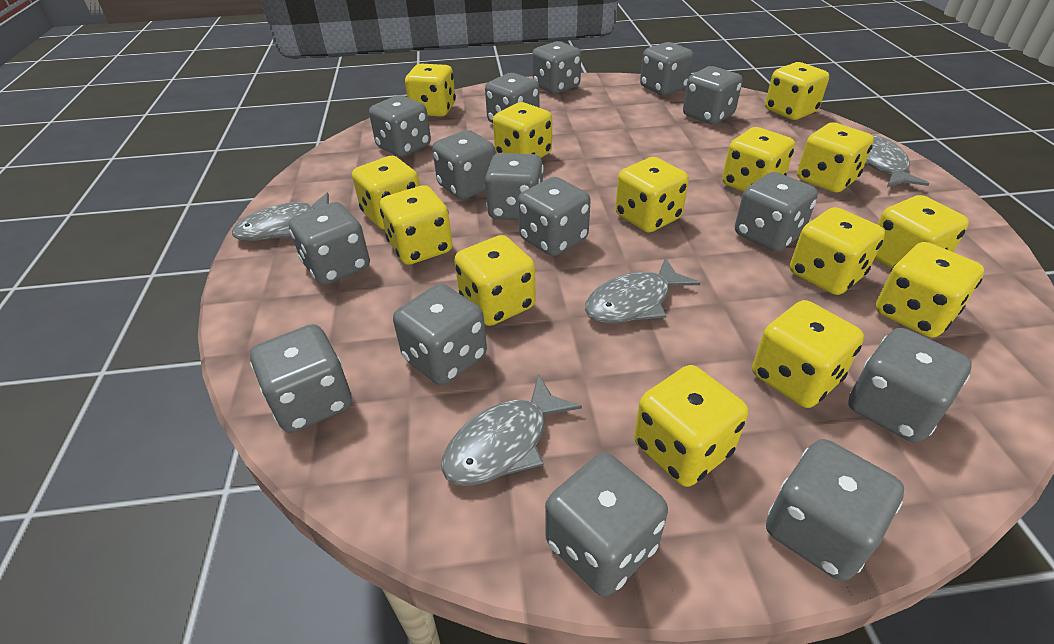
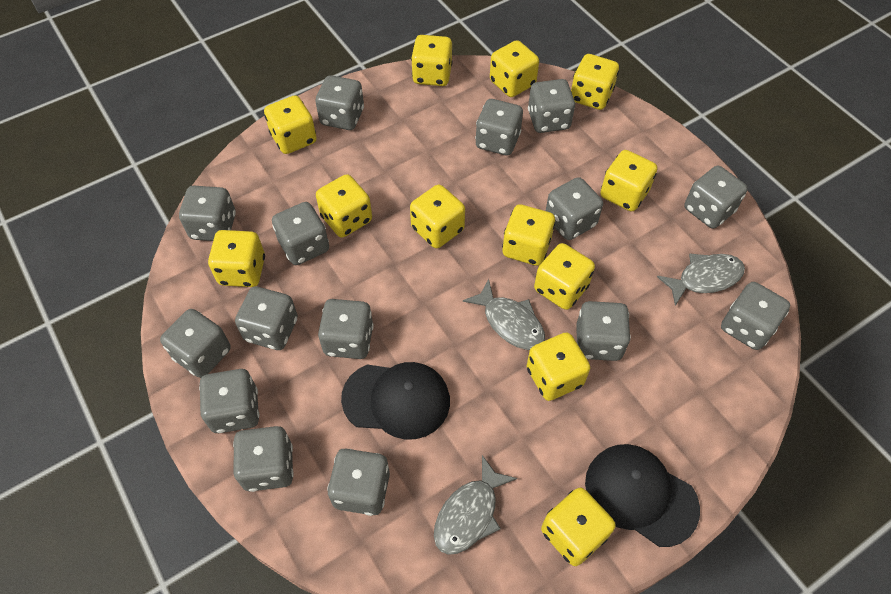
black cap: none = 0 -> [341,362,450,439] [585,444,700,547] = 2
grey fish: [232,192,329,241] [441,374,582,486] [585,258,700,324] [865,135,930,187] = 4 -> [434,455,517,555] [463,279,545,350] [657,254,745,306] = 3
yellow dice: [352,156,420,229] [380,185,453,265] [405,64,456,117] [454,235,536,326] [493,102,552,158] [615,157,689,233] [634,365,748,487] [722,127,795,192] [752,300,864,408] [765,62,829,120] [790,207,885,295] [797,122,874,193] [874,195,969,269] [875,242,984,338] = 14 -> [208,230,265,287] [264,95,317,154] [316,174,372,238] [410,185,465,248] [411,35,453,86] [490,40,539,97] [502,204,555,266] [527,332,590,401] [534,243,595,310] [541,488,616,566] [571,54,619,110] [600,150,657,211] = 12

